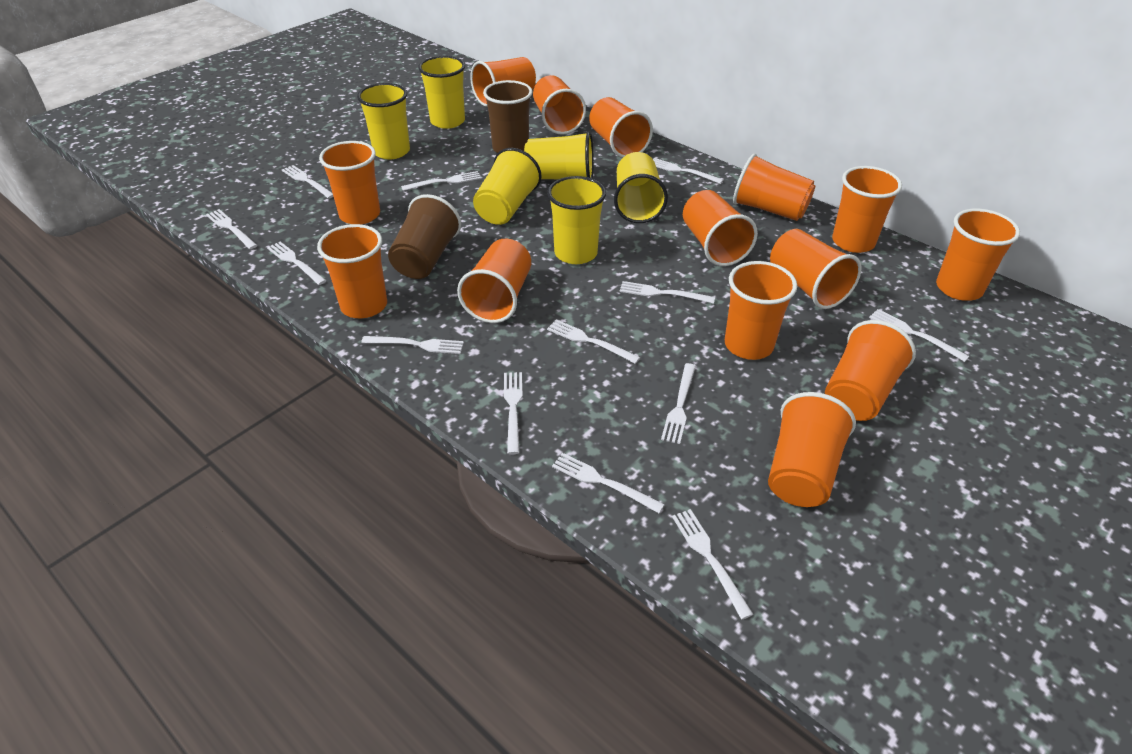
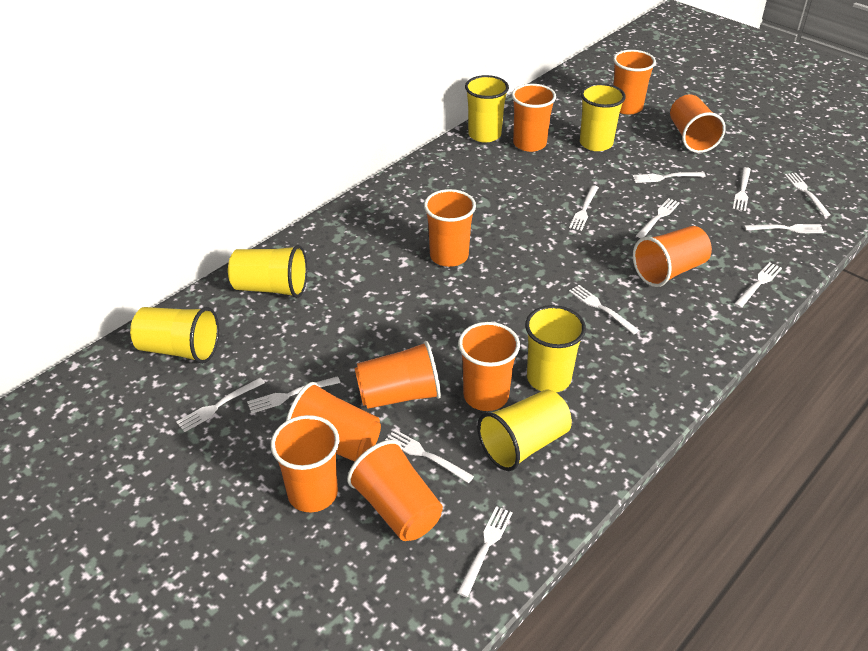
brown cup: [388,194,461,279] [483,80,533,153] = 2 -> none = 0
orange cup: [317,224,387,318] [319,141,380,224] [457,239,531,323] [470,57,536,107] [533,75,586,135] [589,97,653,158] [683,190,758,266] [725,261,797,360] [733,154,815,221] [768,392,856,507] [770,229,861,309] [825,320,916,421] [832,166,902,253] [936,208,1020,301] = 14 -> [271,415,339,512] [286,382,381,461] [347,440,443,541] [354,341,441,409] [424,189,476,267] [458,322,520,411] [512,84,556,152] [613,50,656,115] [633,226,712,287] [670,94,726,153] = 10
white fork: [206,209,257,249] [267,242,327,285] [282,165,333,199] [361,336,464,354] [401,171,481,191] [504,372,523,454] [547,319,640,364] [552,453,665,513] [619,281,715,304] [653,158,723,184] [661,363,696,444] [672,509,753,620] [869,309,969,362] = 13 -> [176,378,265,432] [247,376,341,414] [385,430,474,483] [457,506,513,597] [569,185,599,231] [569,285,640,334] [632,172,706,183] [636,198,680,239] [733,167,751,211] [734,262,782,308] [744,224,824,233] [785,173,831,217] = 12

